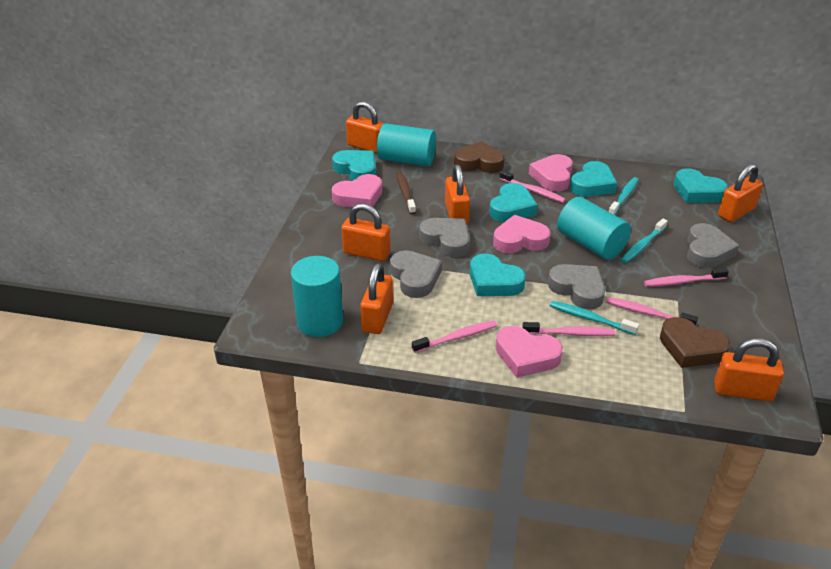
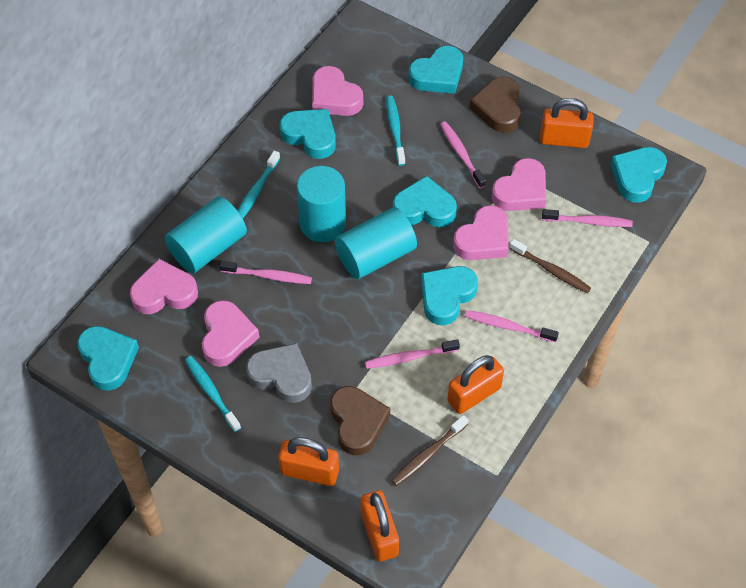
brown toothbrush: [396,171,416,214] = 1 -> [391,415,468,486] [509,239,591,294] = 2
grey heart: [390,250,442,298] [419,218,470,258] [548,264,605,310] [687,223,739,268] = 4 -> [246,343,312,403] = 1
orange padlock: [341,204,390,261] [346,101,384,153] [360,263,393,334] [445,165,470,224] [714,338,784,402] [718,164,763,222] = 6 -> [278,437,339,486] [360,491,399,562] [447,355,504,414] [540,98,594,148] = 4
pink heart: [332,174,382,207] [493,215,551,253] [495,326,563,378] [529,154,573,191] = 4 -> [130,259,198,314] [202,300,259,367] [312,66,363,116] [453,205,509,260] [491,158,546,211] = 5
turquoise heart: [332,150,376,181] [470,253,526,296] [489,183,538,222] [570,161,617,197] [674,168,728,203] = 5 -> [77,326,139,391] [280,109,336,159] [392,176,457,227] [409,46,463,94] [421,266,478,325] [610,147,667,203] = 6

